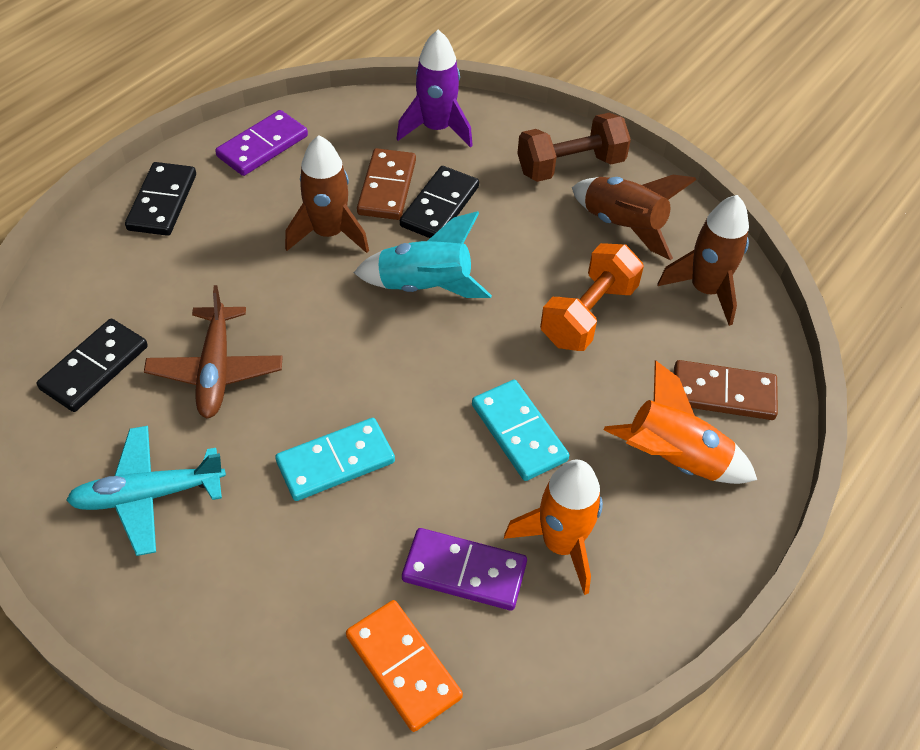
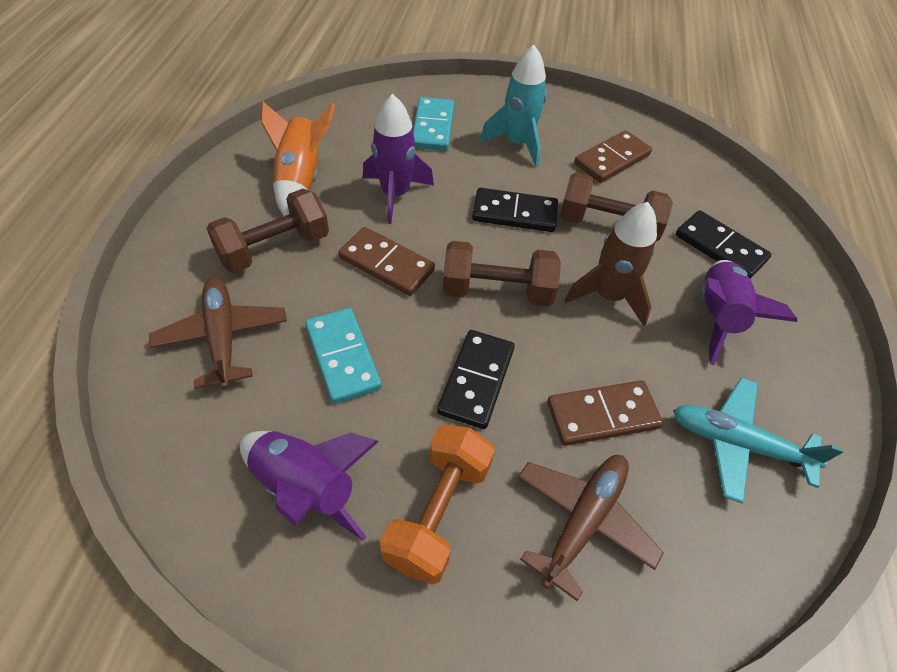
brown domino: [357,148,416,220] [674,360,778,420] = 2 -> [338,227,435,296] [547,380,663,446] [574,130,652,183] = 3
brown dumbbell: [517,113,631,182] = 1 -> [206,189,329,273] [442,241,561,307] [560,173,673,241] = 3
brown plane: [144,285,283,418] = 1 -> [149,277,287,389] [518,455,664,601] = 2
brown rocket: [285,135,369,253] [572,175,696,260] [658,195,749,326] = 3 -> [564,202,657,326] = 1
orange domino: [346,600,463,732] = 1 -> none = 0
orange rocket: [504,460,603,595] [604,360,757,484] = 2 -> [261,102,335,216] = 1
purple domino: [215,110,308,176] [402,528,527,611] = 2 -> none = 0
purple rocket: [396,30,473,148] = 1 -> [240,431,379,541] [363,94,434,224] [701,260,797,366] = 3

